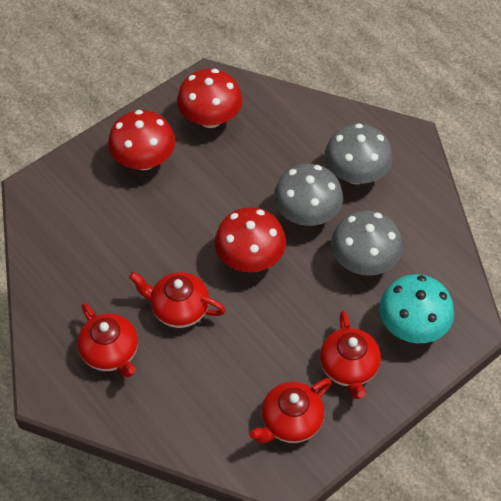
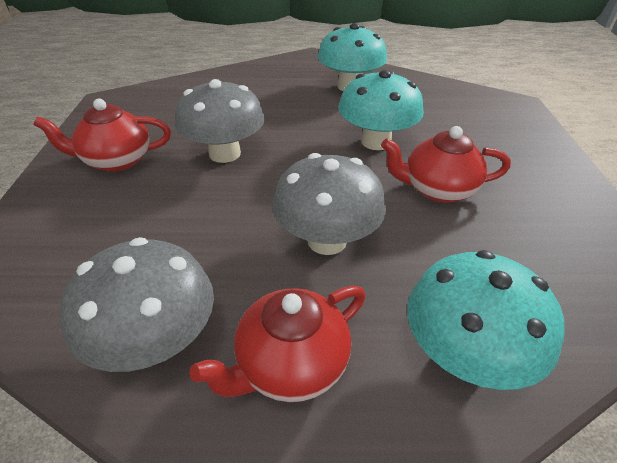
red mushroom: [108,110,175,170] [177,69,242,128] [215,207,286,272] = 3 -> none = 0
red teapot: [77,303,138,377] [129,272,226,328] [249,378,332,443] [320,311,381,399] = 4 -> [33,99,171,172] [189,286,366,402] [381,126,511,203] = 3
turquoise mushroom: [379,274,454,343] = 1 -> [318,23,387,91] [338,70,424,150] [407,250,564,390] = 3

